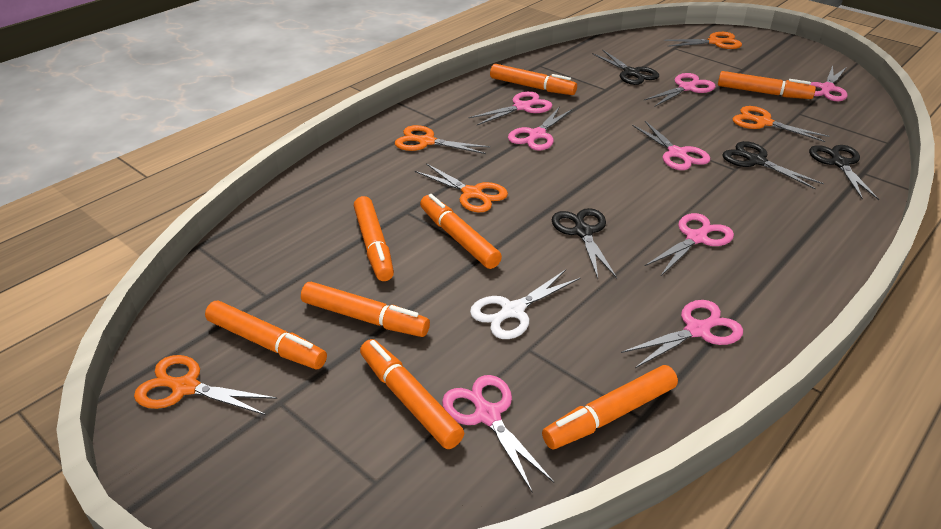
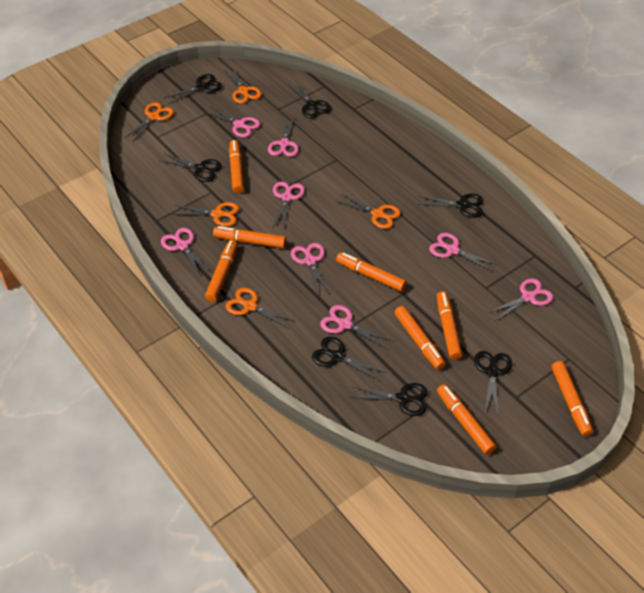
black scissors: [552,208,617,278] [592,49,659,85] [723,141,824,190] [809,145,879,200] = 4 -> [161,154,222,182] [164,74,222,104] [288,81,331,118] [312,337,386,381] [350,383,428,416] [417,194,483,218] [474,351,512,415] = 7
white scissors: [470,270,580,339] = 1 -> none = 0

